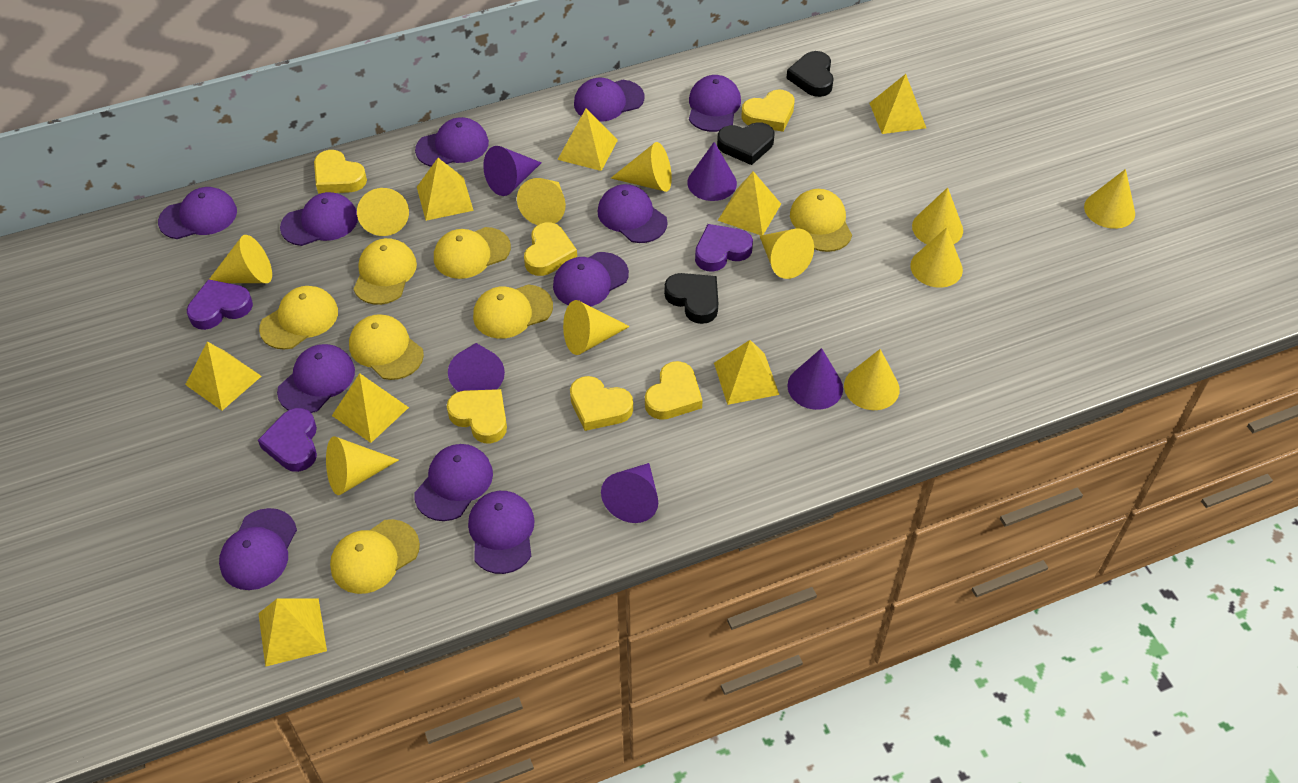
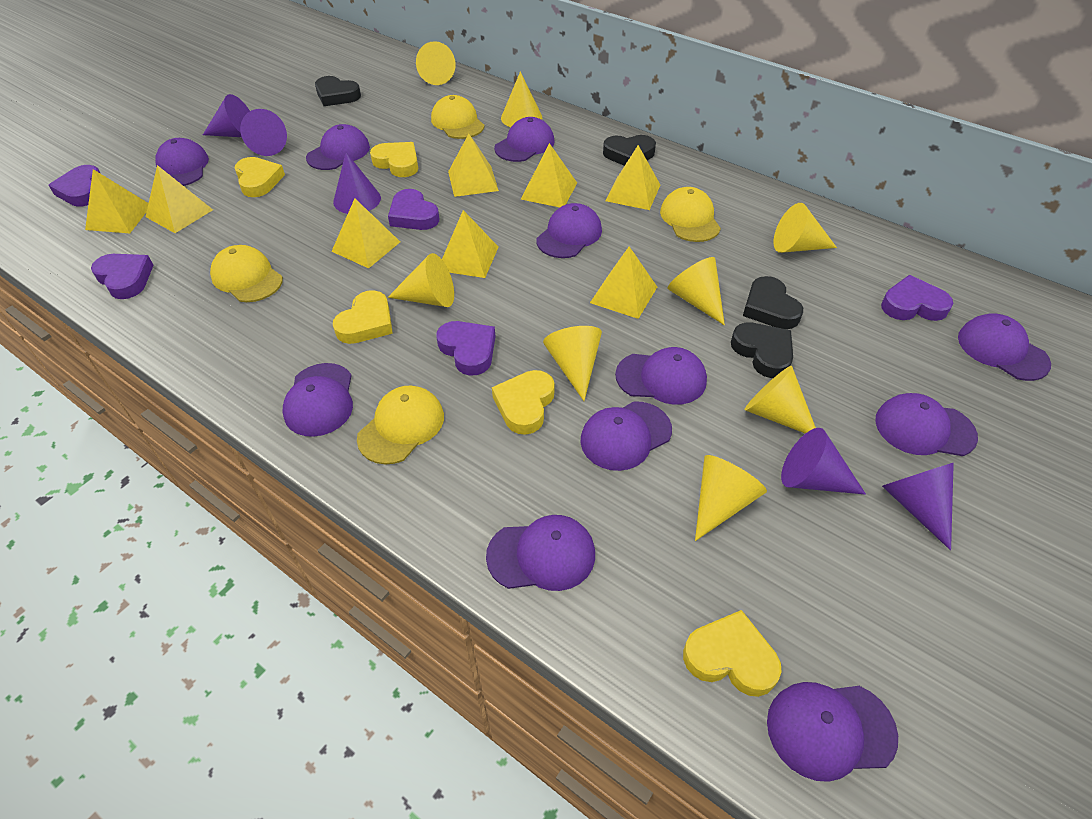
black heart: [664,273,718,324] [717,122,774,165] [786,51,834,97] = 3 -> [315,76,361,106] [603,135,656,166] [731,322,793,378] [743,276,803,329] = 4
purple heart: [187,279,253,330] [258,408,317,472] [695,224,753,272] = 3 -> [49,165,101,207] [91,254,153,299] [388,189,439,230] [436,321,495,376] [881,275,953,321] = 5
yellow cap: [259,286,338,350] [330,519,420,594] [349,314,424,380] [354,238,417,305] [434,227,511,279] [473,284,553,339] [790,189,852,252] = 7 -> [210,245,283,302] [357,386,444,465] [431,95,485,139] [660,187,721,242] = 4
yellow cone: [209,235,272,283] [326,436,399,495] [357,188,409,236] [517,178,566,225] [563,300,630,355] [611,142,672,192] [760,228,814,279] [844,349,900,410] [910,227,963,288] [912,187,963,244] [1084,169,1135,229] = 11 -> [388,253,454,307] [416,41,456,85] [501,71,542,127] [543,326,602,401] [668,257,725,325] [695,455,767,541] [744,366,816,433] [774,203,837,253] = 8
yellow heart: [314,150,367,194] [447,389,507,444] [524,222,577,276] [570,376,633,431] [645,361,703,420] [741,89,795,132] = 6 -> [235,157,285,197] [333,290,393,344] [370,142,418,177] [492,370,554,435] [683,610,782,697] = 5

